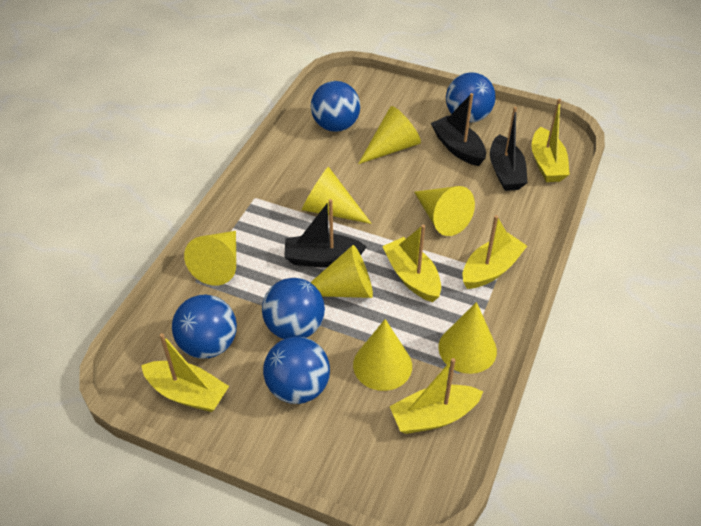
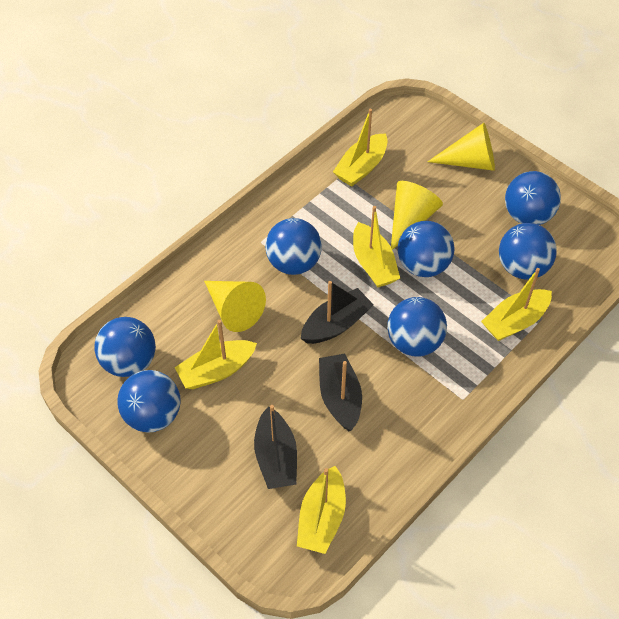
blue ball: [172,295,237,358] [262,278,325,339] [263,337,330,404] [311,81,360,132] [446,72,496,123] = 5 -> [94,317,156,377] [117,370,181,433] [265,218,322,275] [387,297,447,357] [398,221,455,277] [499,223,557,279] [505,171,561,225] = 7
yellow cone: [184,231,236,285] [302,167,372,224] [310,245,373,298] [353,319,412,391] [358,106,421,164] [414,186,475,236] [438,302,497,374] = 7 -> [204,281,266,332] [391,181,443,250] [427,123,495,171] = 3

